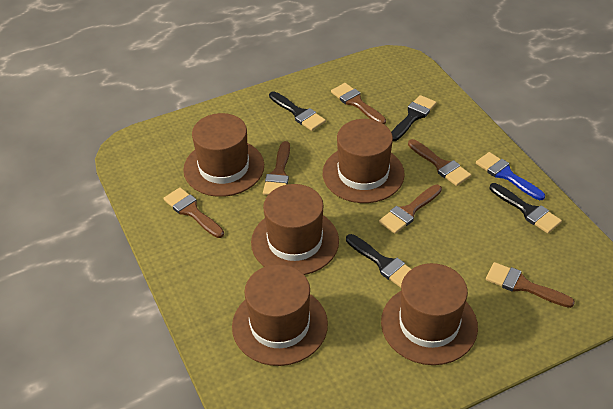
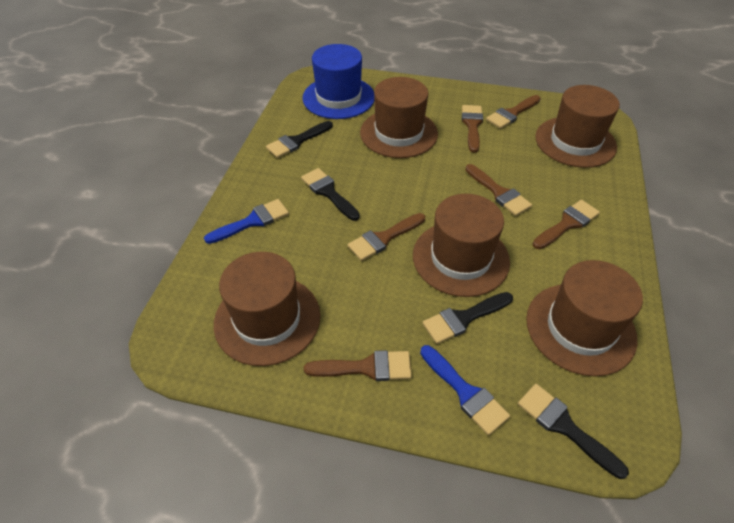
blue brush: [476,152,545,200] = 1 -> [204,199,289,244] [420,345,510,435] = 2
blue hat: none = 0 -> [303,44,374,119] = 1

